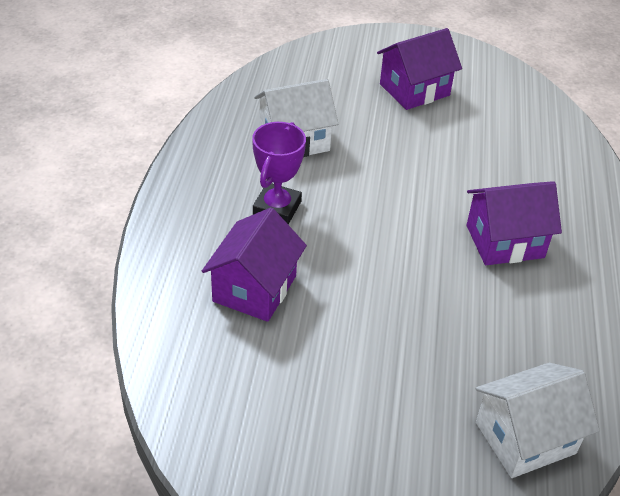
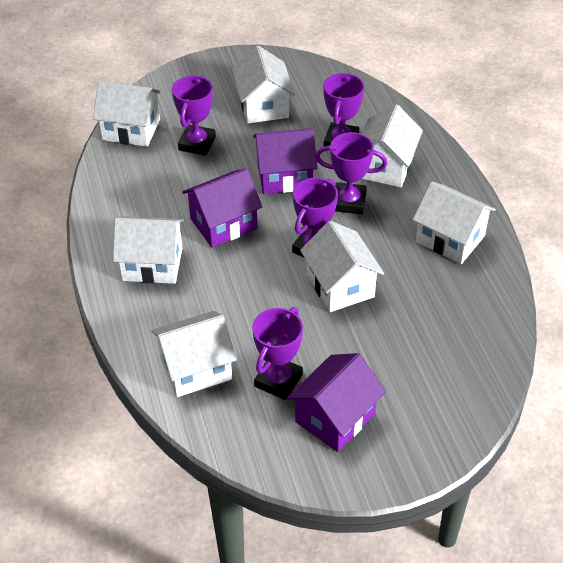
purple trophy: [252,122,306,224] = 1 -> [172,75,216,156] [252,307,303,400] [292,178,338,257] [315,132,387,214] [323,73,364,147] = 5
white house: [254,79,338,157] [476,363,600,478] = 2 -> [93,81,162,147] [113,216,184,284] [151,311,237,397] [232,46,295,123] [300,221,384,312] [362,104,423,187] [413,182,496,264] = 7

